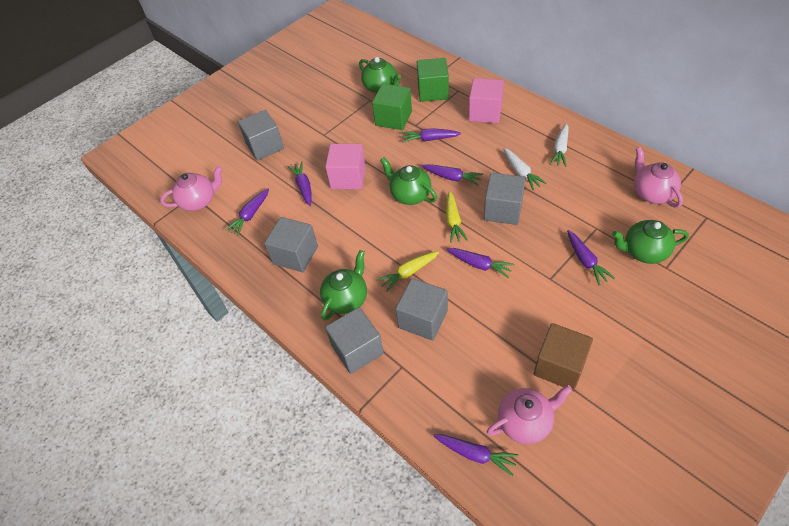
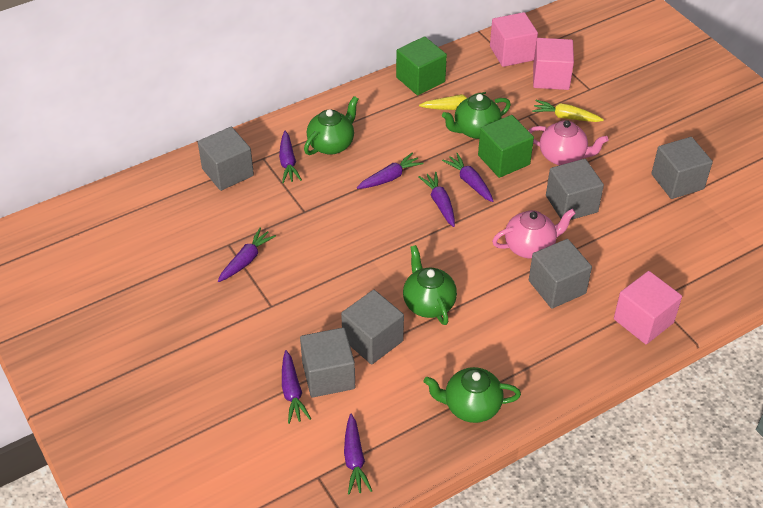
brown cube: [534,323,593,391] = 1 -> none = 0
grey cube: [238,110,284,160] [264,217,318,272] [325,307,384,374] [395,278,448,341] [484,173,526,225] = 5 -> [198,127,254,191] [300,328,355,398] [341,290,404,364] [529,239,592,308] [546,159,604,220] [651,137,713,199] = 6
pink cube: [325,144,366,190] [469,78,504,123] = 2 -> [490,12,538,67] [533,38,574,90] [614,271,682,344] = 3
pink teapot: [160,166,222,211] [487,385,572,444] [634,147,683,208] = 3 -> [492,209,576,259] [528,120,608,165] = 2
white carrot: [504,148,547,190] [550,123,569,167] = 2 -> none = 0

